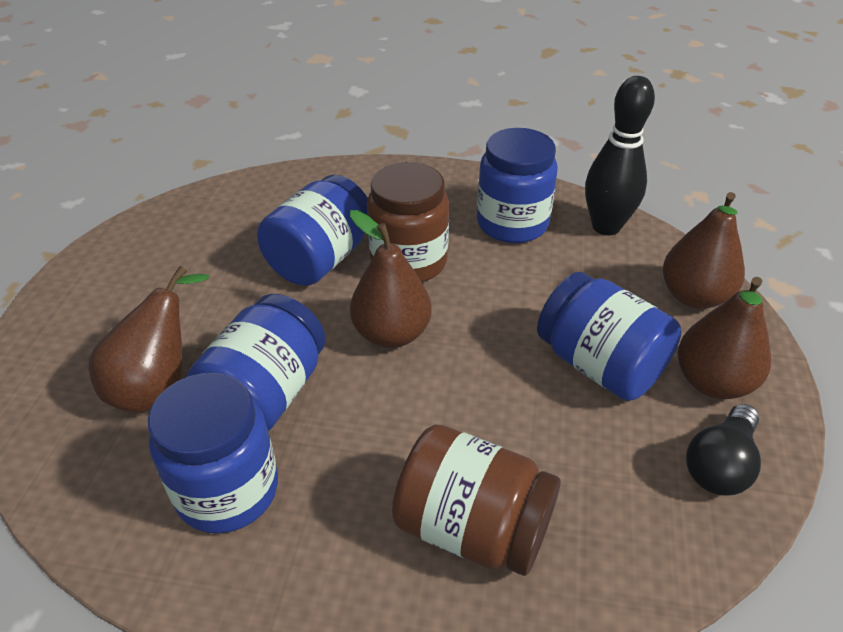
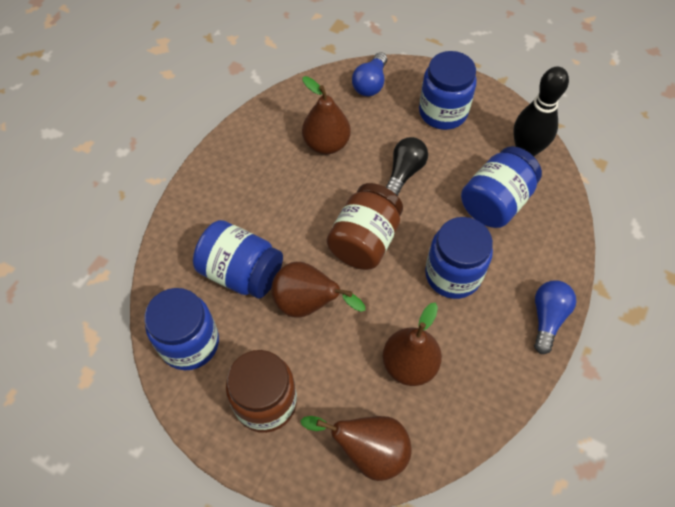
blue light bulb: none = 0 -> [352,52,387,96] [534,280,576,354] = 2

